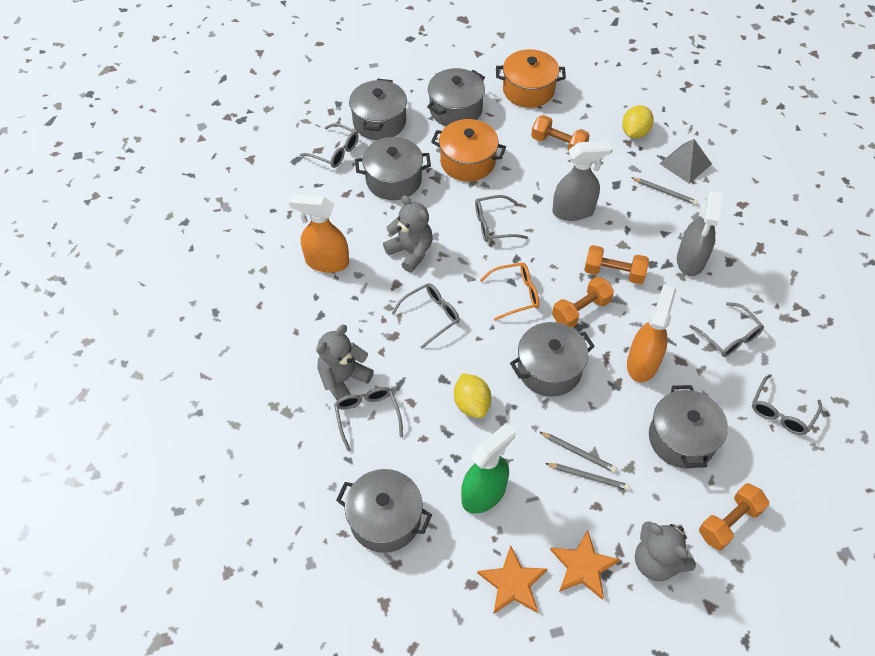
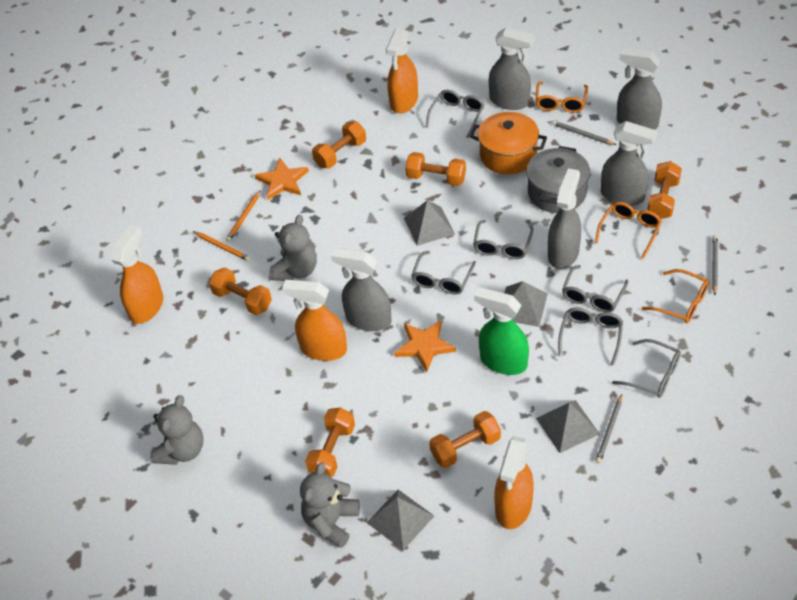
grey pot: [336,469,432,553] [349,79,407,140] [355,137,431,200] [427,68,485,126] [510,322,595,397] [649,385,728,469] = 6 -> [527,146,590,213] = 1
grey pyramid: [659,139,712,184] = 1 -> [367,490,434,550] [404,200,455,246] [504,281,548,327] [536,400,600,453] = 4
grey spray bottle: [552,141,612,221] [677,191,723,276] = 2 -> [331,248,392,331] [489,27,535,110] [548,168,581,269] [601,121,658,206] [617,48,662,130] = 5
orange dumbbell: [531,115,590,152] [552,277,614,328] [584,245,649,284] [699,483,769,550] = 4 -> [209,267,272,315] [305,408,355,477] [312,121,366,168] [405,152,466,186] [429,411,501,468] [647,161,682,219] = 6
orange glasses: [480,262,539,321] = 1 -> [535,82,588,113] [595,202,662,259] [642,269,709,323] = 3
orange pencil: none = 0 -> [193,231,250,261] [226,190,261,242] = 2
orange pot: [431,119,506,181] [496,49,566,108] = 2 -> [470,112,547,174] = 1
orange spray bottle: [289,194,349,273] [627,284,676,382] = 2 -> [111,225,163,324] [282,280,347,361] [386,28,418,113] [494,436,534,529] = 4
yellow lemon: [454,373,491,418] [622,105,654,138] = 2 -> none = 0

